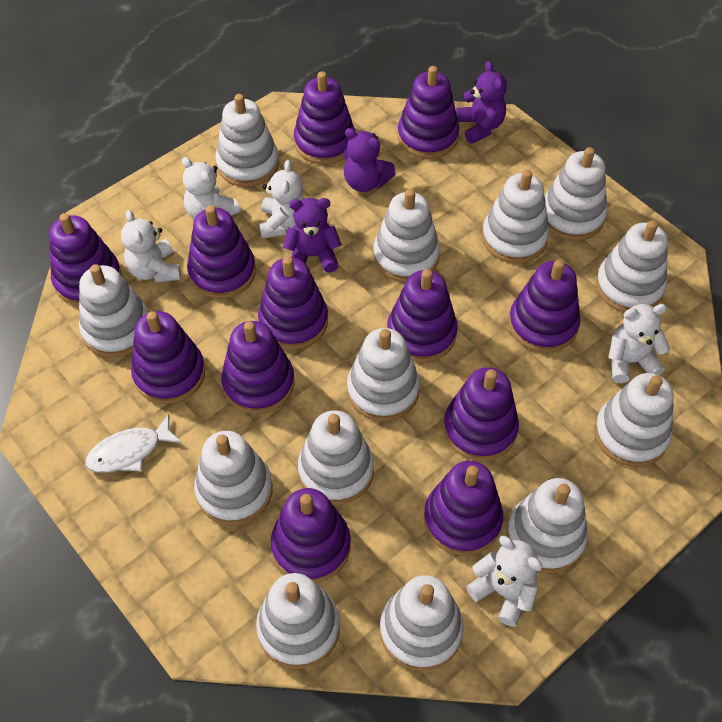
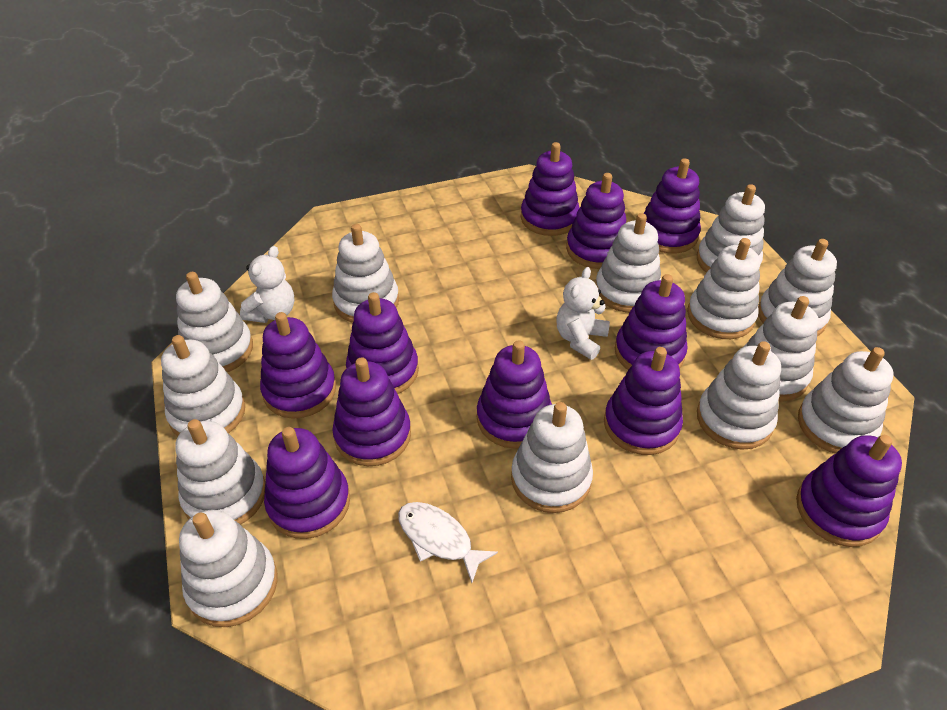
purple stacking toy: [50,213,122,306] [131,311,205,404] [187,205,256,299] [221,321,295,414] [258,256,328,350] [271,488,351,583] [294,71,355,164] [387,269,458,362] [398,66,459,159] [424,461,503,556] [443,367,519,461] [509,260,580,353] = 12 -> [260,312,336,419] [264,427,350,539] [332,357,411,466] [346,292,419,394] [477,340,552,449] [521,142,579,236] [566,173,626,269] [604,347,683,455] [615,274,688,370] [644,158,701,253] [796,435,902,547] = 11
purple teddy bear: [283,198,342,273] [343,128,396,192] [456,61,507,144] = 3 -> none = 0
white teddy bear: [121,210,181,283] [182,157,241,219] [259,160,305,239] [466,536,543,627] [608,304,670,383] = 5 -> [240,246,295,323] [556,267,610,360] = 2

